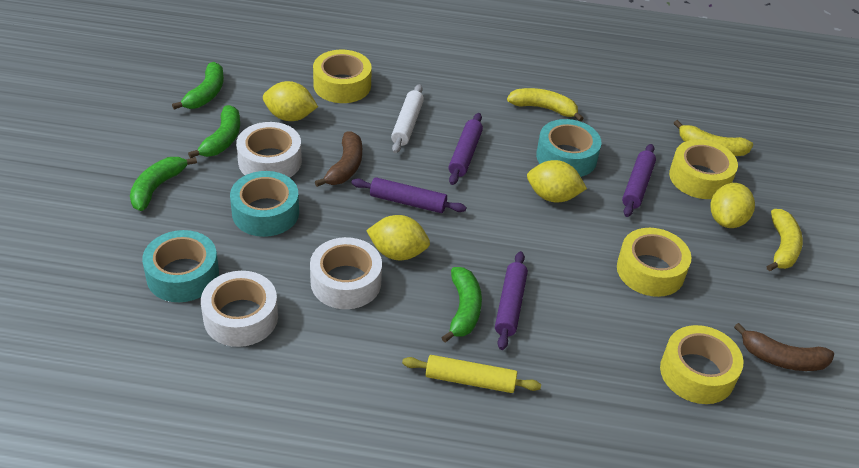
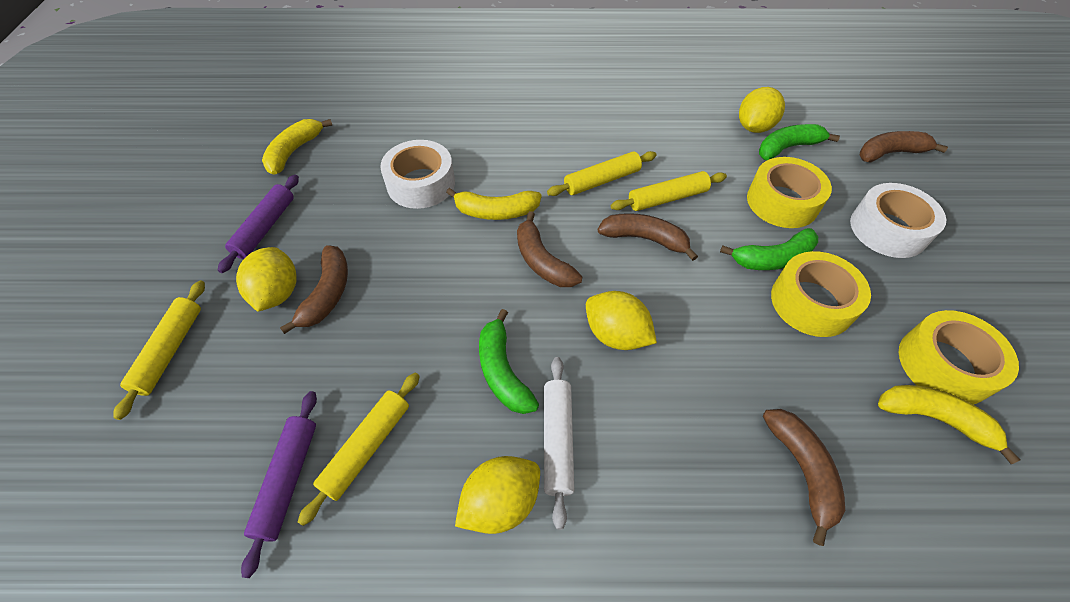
brown banana: [315,131,362,187] [734,323,834,371] = 2 -> [280,245,348,334] [517,211,582,287] [598,213,698,261] [763,409,845,546] [860,131,948,163] = 5
green banana: [130,157,197,211] [172,62,224,110] [188,105,240,158] [441,267,482,342] = 4 -> [479,309,539,414] [720,228,818,270] [759,124,840,160] = 3
purple rolling pin: [352,177,466,213] [449,113,483,185] [495,251,528,350] [622,144,656,217] = 4 -> [218,175,299,273] [241,391,317,578] = 2
turquoise tape: [142,230,219,302] [230,171,299,237] [536,119,601,177] = 3 -> none = 0
white tape: [201,271,278,347] [236,122,302,178] [310,237,382,309] = 3 -> [380,140,455,209] [850,183,946,258] = 2
yellow rolling pin: [402,355,541,393] = 1 -> [113,281,205,420] [298,373,420,526] [547,151,656,196] [611,171,727,211] = 4
yellow tape: [313,50,372,103] [617,228,691,297] [660,325,743,404] [669,139,738,199] = 4 -> [747,157,832,228] [771,251,871,337] [899,310,1019,405] = 3

